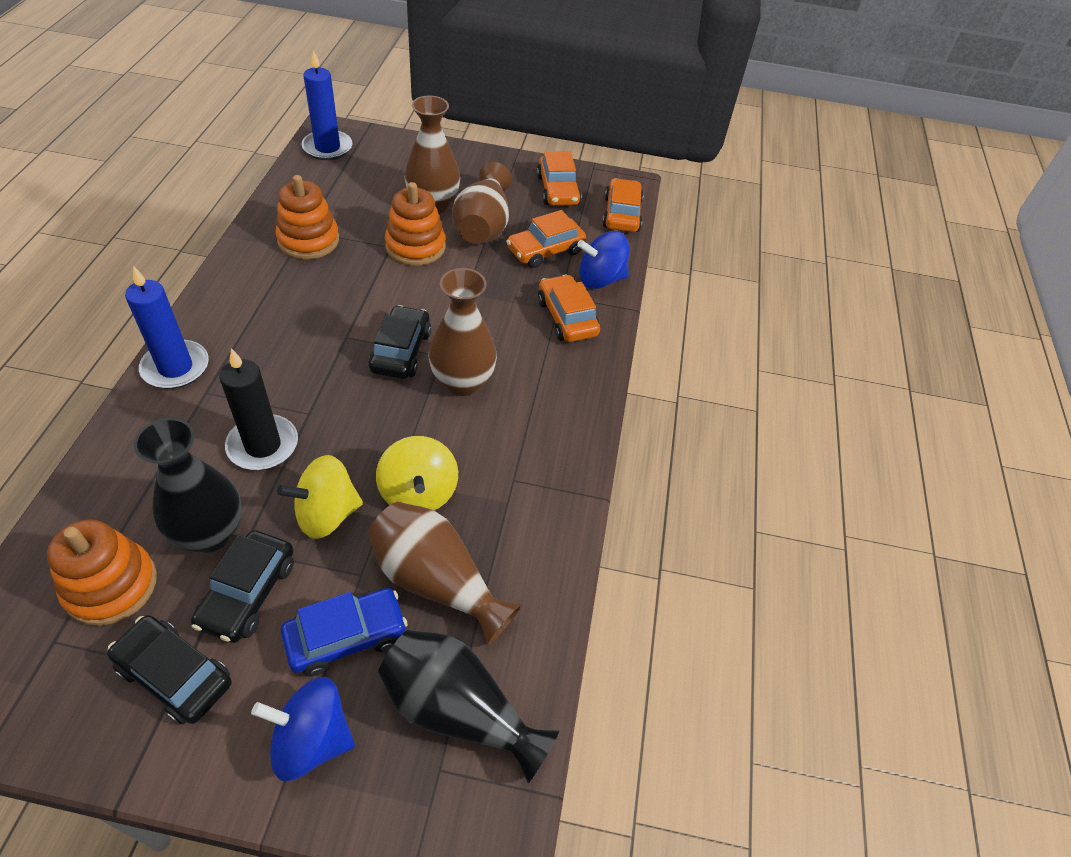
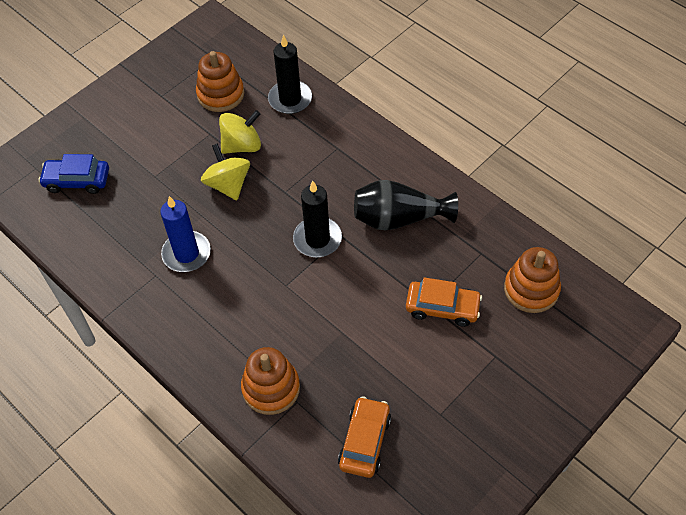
black candle: [219,348,298,470] = 1 -> [268,34,312,114] [293,181,342,257] = 2
black car: [107,615,232,724] [191,530,294,643] [369,305,431,379] = 3 -> none = 0
black vase: [134,418,242,553] [378,630,559,783] = 2 -> [354,180,458,230] = 1
blue candle: [125,266,209,389] [302,50,352,160] = 2 -> [160,196,211,272] = 1
blue spinning top: [251,677,355,781] [577,231,629,289] = 2 -> none = 0
brown vase: [368,502,522,646] [405,96,460,214] [429,268,497,396] [452,162,512,244] = 4 -> none = 0
orange car: [506,210,586,268] [537,151,581,206] [538,274,600,342] [602,178,644,232] = 4 -> [338,396,391,478] [406,277,482,327] = 2

